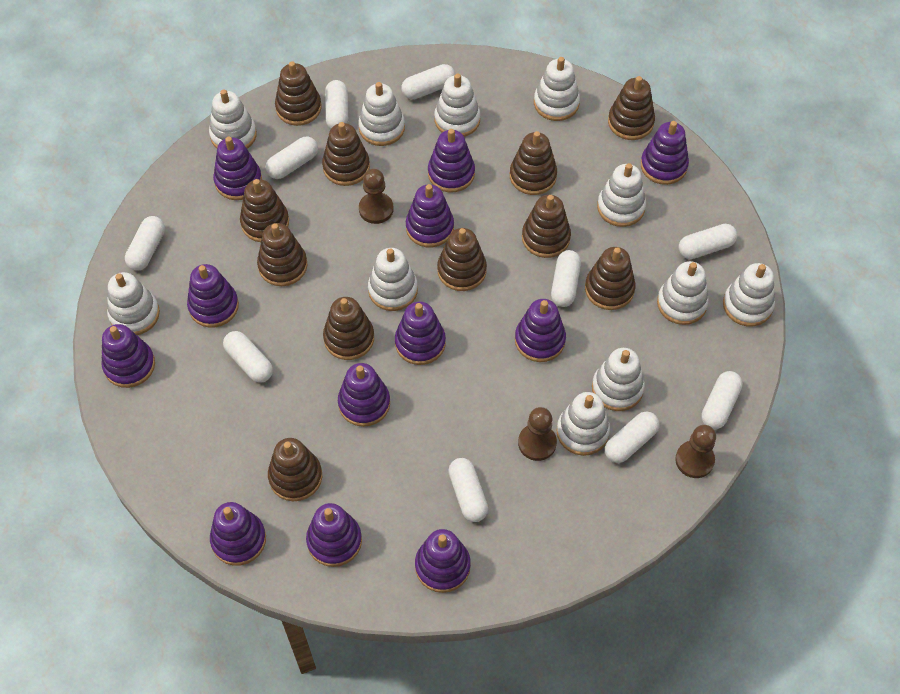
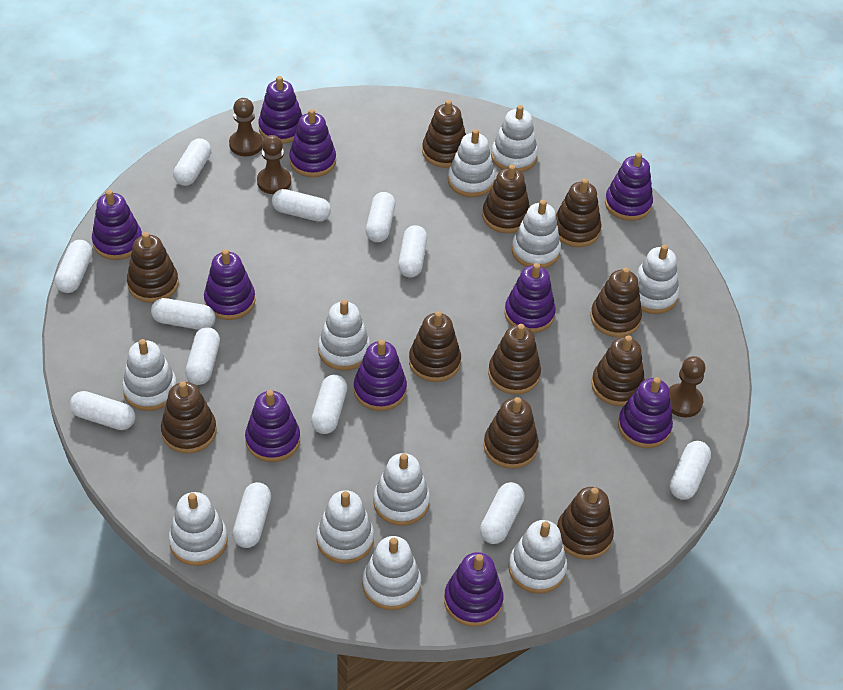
purple stacking toy: [101,324,155,388] [187,264,239,328] [210,502,266,566] [213,137,262,200] [306,503,362,567] [338,363,390,427] [395,301,446,365] [406,184,454,247] [415,529,471,593] [428,129,475,192] [515,299,566,362] [641,121,689,185] = 12 -> [92,190,142,260] [204,249,255,320] [245,390,300,462] [258,76,303,144] [289,109,336,177] [354,340,407,411] [444,552,503,627] [504,263,556,333] [605,153,653,221] [618,377,673,448] = 10
white capsule: [125,216,165,271] [223,331,273,383] [266,136,318,179] [325,80,349,129] [401,64,455,99] [448,458,488,522] [551,250,581,307] [605,411,660,463] [679,224,737,259] [701,371,743,429] = 10 -> [55,240,93,293] [70,391,135,430] [151,298,216,330] [173,138,211,186] [185,327,220,385] [232,482,271,548] [272,189,331,222] [311,375,347,434] [366,192,395,242] [398,225,427,277] [480,482,525,544] [670,441,711,500] = 12

